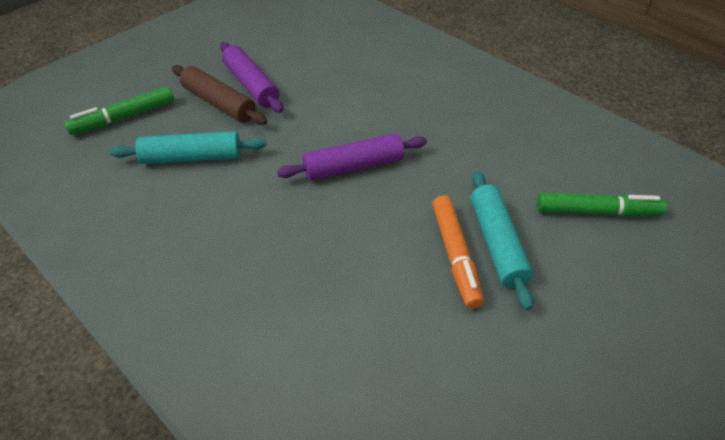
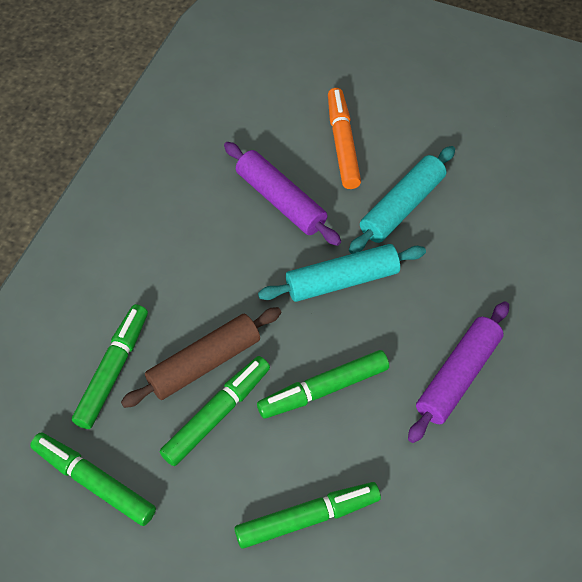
green marker: [64,87,174,135] [537,193,667,217] = 2 -> [30,433,156,526] [72,304,148,429] [160,356,270,466] [234,482,381,549] [257,350,389,419] = 5

